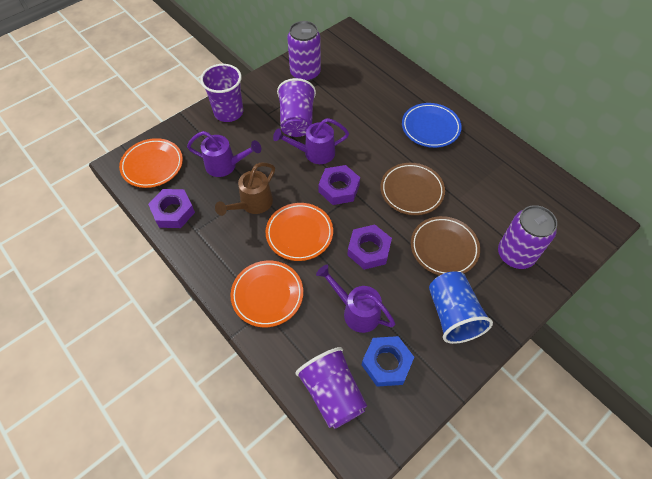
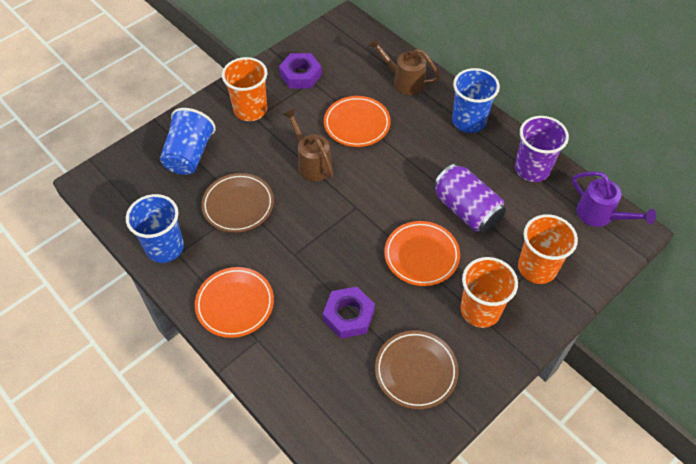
blue cup: [429,271,493,344] = 1 -> [126,194,184,263] [160,108,216,175] [452,68,500,133] = 3
blue nut: [362,336,414,387] = 1 -> none = 0
blue plate: [402,103,462,148] = 1 -> none = 0
brown watering can: [215,163,275,216] = 1 -> [282,108,333,181] [368,37,440,95] = 2
orange cup: none = 0 -> [222,57,267,121] [460,257,518,328] [518,214,578,284] = 3
purple can: [287,21,321,81] [498,205,557,269] = 2 -> [433,164,506,233] = 1
purple cup: [200,64,243,122] [277,78,316,137] [295,347,367,429] = 3 -> [515,116,569,182] = 1
purple nut: [148,189,195,228] [318,165,360,205] [347,225,392,270] = 3 -> [279,53,322,89] [323,287,375,339] = 2
purple watering can: [187,131,261,177] [273,118,349,164] [316,265,395,333] = 3 -> [572,171,656,227] = 1

